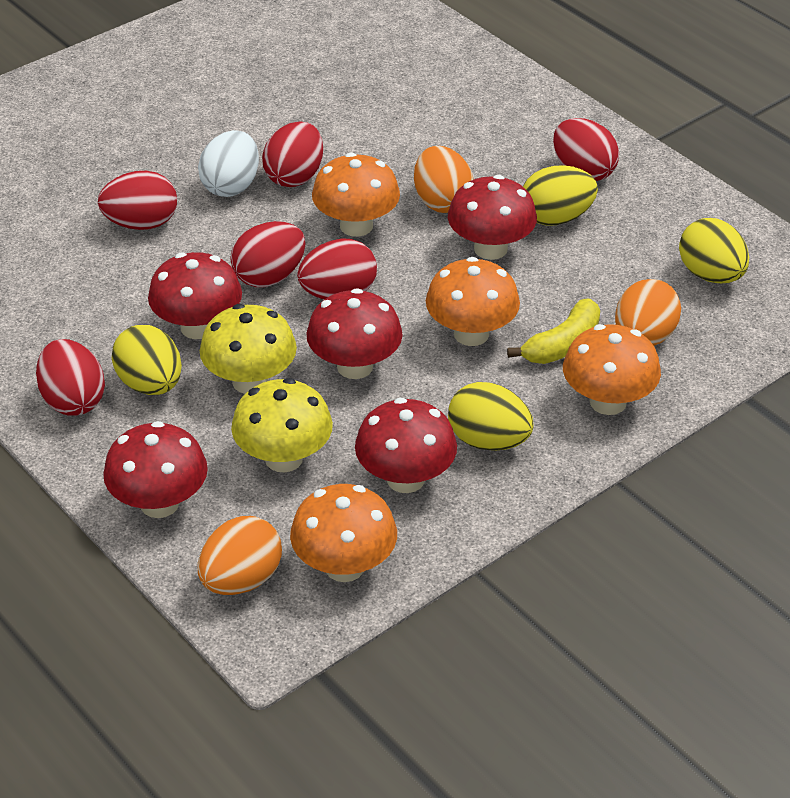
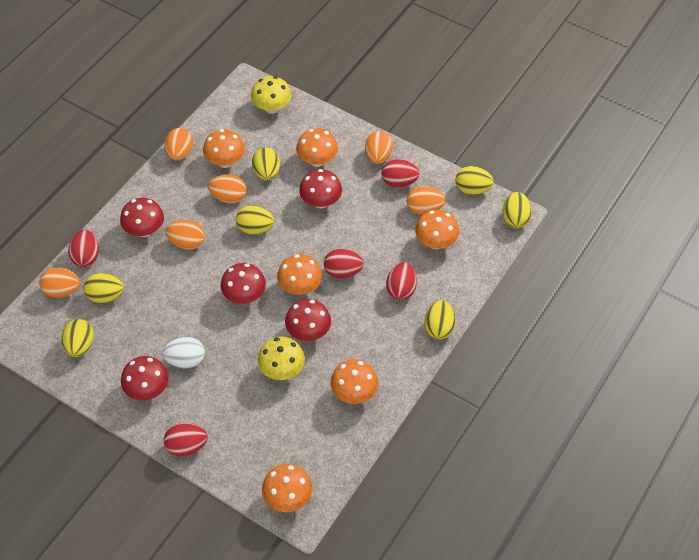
orange egg: [198,516,282,595] [414,146,473,213] [615,279,681,346] = 3 -> [39,268,80,298] [165,128,193,161] [166,220,205,250] [208,174,246,203] [365,131,393,164] [407,186,445,215] = 6
orange mushroom: [290,484,397,582] [312,153,400,237] [426,257,520,346] [563,324,661,415] = 4 -> [203,129,245,168] [262,464,312,512] [277,254,322,295] [296,129,338,167] [331,359,378,404] [415,210,459,249] = 6
red egg: [36,339,105,415] [98,171,177,230] [230,221,305,287] [262,122,323,187] [297,238,377,299] [553,118,619,181] = 6 -> [68,230,99,267] [164,423,208,456] [324,249,364,278] [381,159,420,188] [386,262,417,300] = 5
yellow banana: [507,298,600,364] = 1 -> none = 0
yellow egg: [112,325,182,395] [448,382,534,451] [523,165,598,225] [679,218,749,283] = 4 -> [61,319,94,357] [83,273,124,303] [236,205,274,235] [252,147,280,181] [424,300,456,339] [455,166,494,195] [502,192,532,228] = 7

